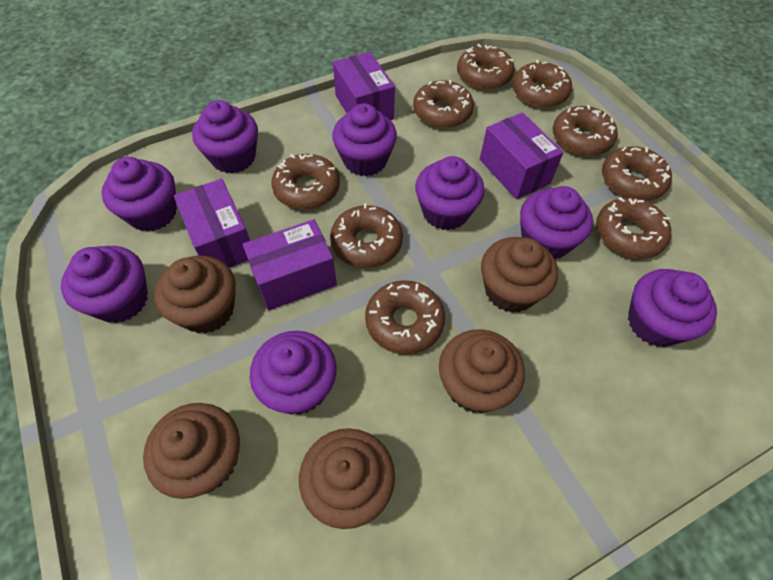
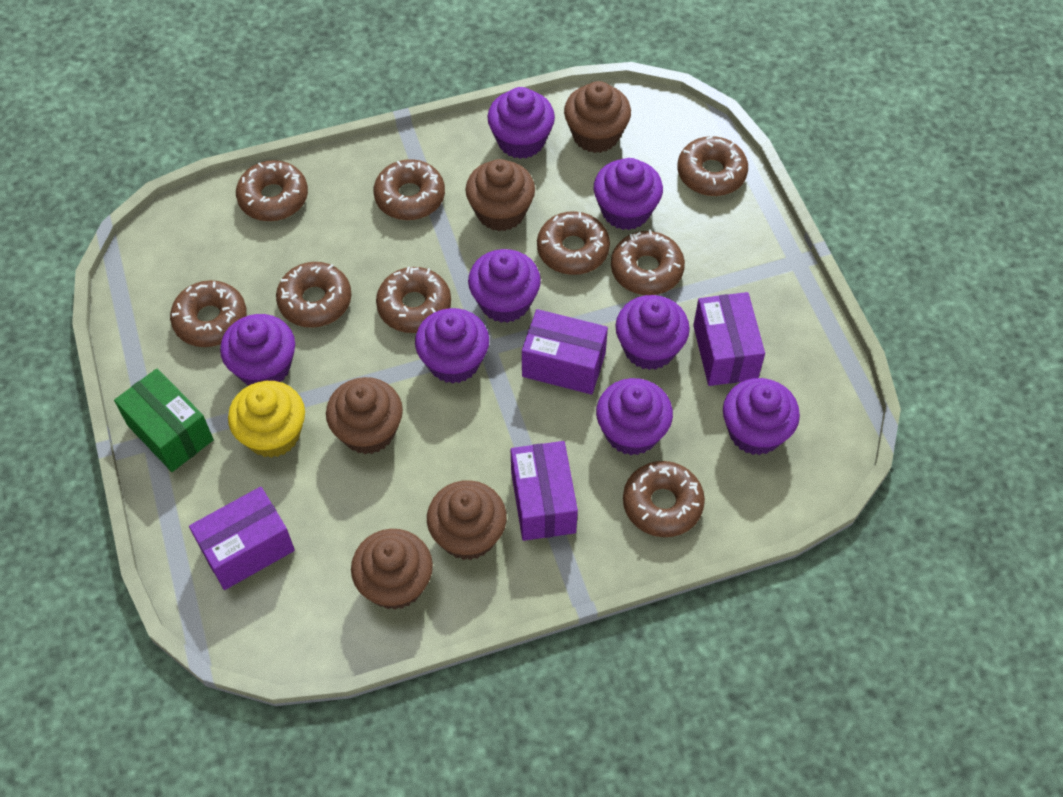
green box: none = 0 -> [114,369,214,472] = 1
yellow cupcake: none = 0 -> [228,381,305,458] = 1

